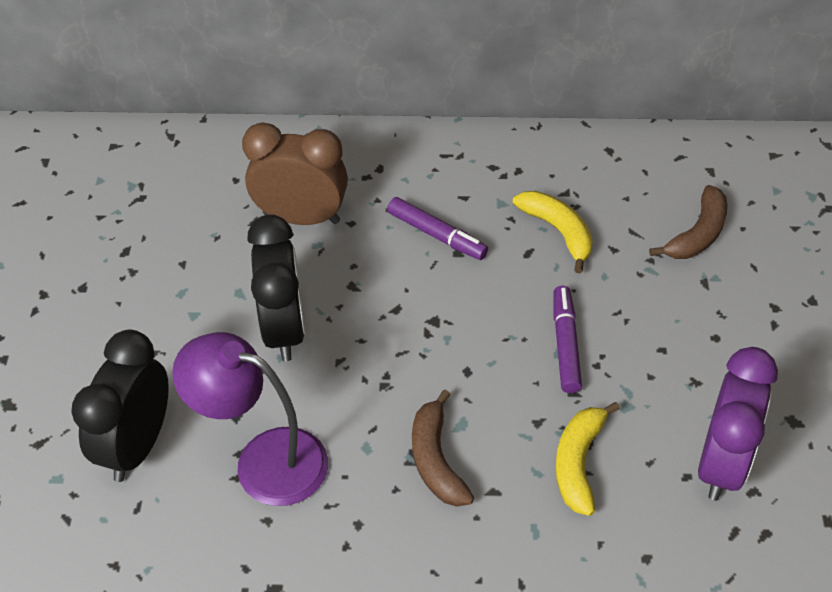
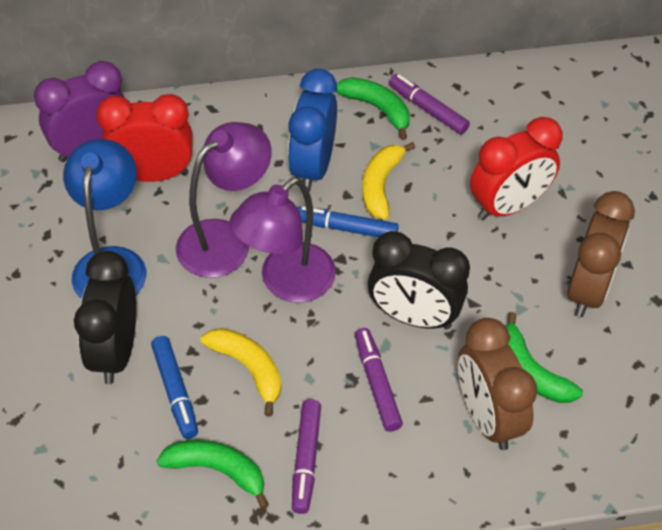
blue clock: none = 0 -> [288,69,337,192] = 1
blue lamp: none = 0 -> [63,139,146,299] = 1
blue marker: none = 0 -> [151,336,198,439] [297,206,399,237] = 2
brown banana: [412,390,474,507] [649,185,727,259] = 2 -> none = 0
brown clock: [242,122,348,225] = 1 -> [458,318,537,450] [567,191,635,317] = 2
green banana: none = 0 -> [157,440,269,509] [336,77,410,140] [506,312,583,403] = 3
purple lamp: [172,332,328,506] = 1 -> [176,122,272,278] [229,177,336,303] = 2
purple marker: [387,197,488,260] [553,285,582,393] = 2 -> [292,399,321,514] [355,328,403,432] [389,74,470,135] = 3
red clock: none = 0 -> [96,94,193,182] [470,117,563,221] = 2

